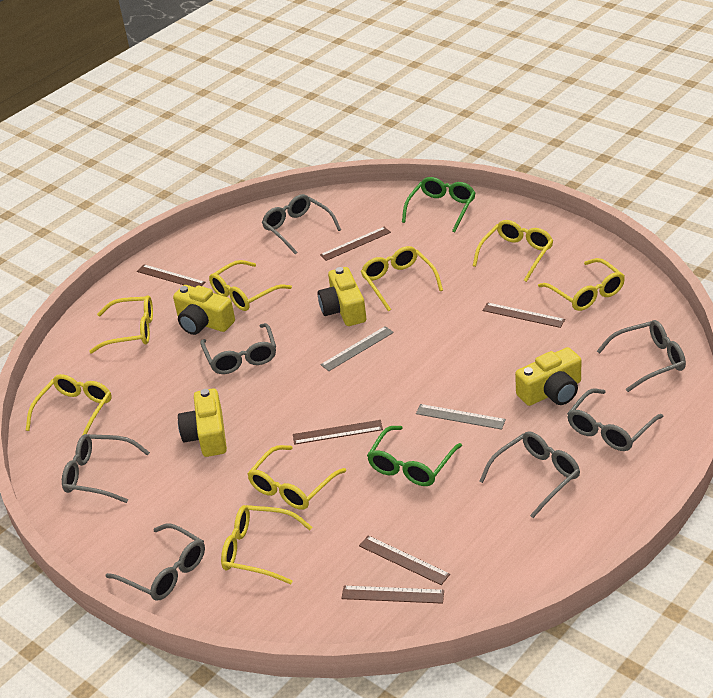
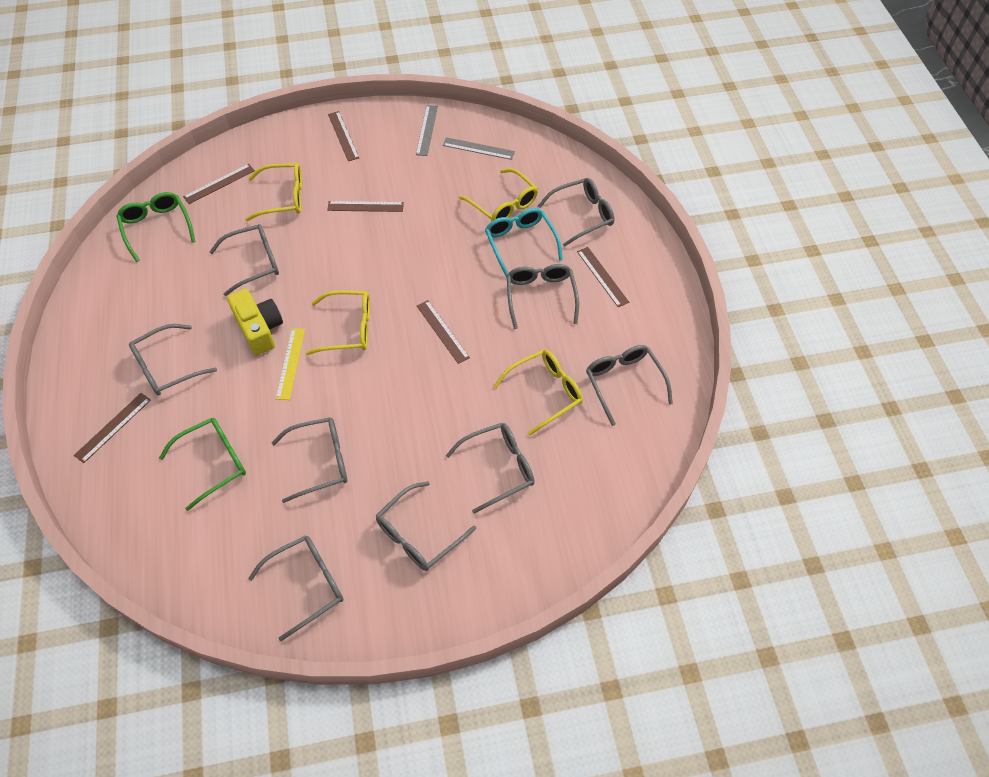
grey glasses: [62,434,150,503] [105,523,205,601] [200,323,276,374] [262,194,341,255] [479,431,580,518] [567,388,663,451] [597,320,686,392] = 7 -> [129,324,217,396] [210,224,279,296] [248,535,343,641] [271,417,347,503] [376,481,476,571] [445,423,535,514] [507,264,579,329] [538,178,614,247] [586,345,673,426] = 9
turquoise glasses: none = 0 -> [485,208,563,278] = 1
yellow camera: [173,285,235,335] [178,389,227,457] [318,267,366,326] [515,347,581,406] = 4 -> [227,289,283,355] = 1
yellow glasses: [26,374,112,435] [89,295,153,354] [209,260,292,311] [221,505,312,584] [247,445,346,510] [361,246,443,312] [473,220,553,282] [538,258,625,311] = 8 -> [245,163,302,221] [306,291,370,355] [459,168,538,222] [493,350,583,436] = 4
yellow ruler: none = 0 -> [276,328,305,400] = 1

